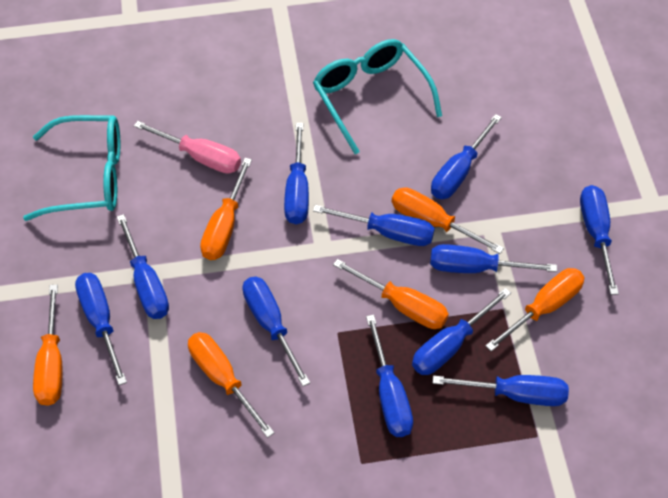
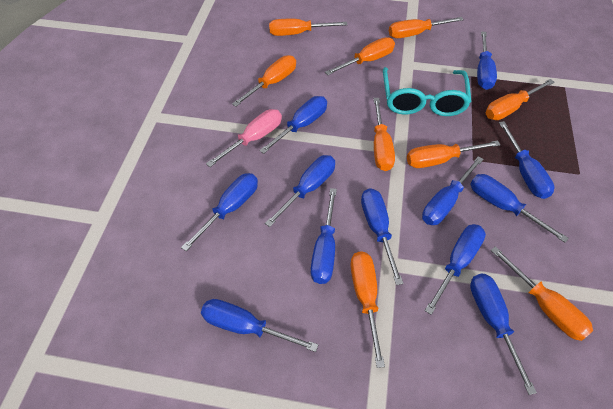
blue screwdriver: [75,273,127,385] [117,214,169,319] [242,277,310,386] [284,123,309,224] [313,205,435,246] [366,315,413,437] [412,288,511,375] [430,244,557,273] [431,114,502,199] [433,375,569,406] [580,185,619,295] = 11 -> [181,173,258,251] [201,299,318,352] [259,96,327,154] [265,155,335,227] [311,188,337,284] [361,188,403,285] [422,156,484,225] [425,224,486,315] [470,174,569,243] [470,274,537,395] [477,31,497,90] [499,121,555,199] = 12
orange screwdriver: [33,285,62,406] [188,332,274,438] [200,158,252,260] [333,259,449,329] [392,187,504,254] [486,268,585,351] = 6 -> [232,55,296,107] [269,19,348,36] [325,37,395,75] [350,251,385,368] [373,98,395,171] [389,17,464,38] [407,140,500,168] [486,79,554,120] [491,246,593,341] = 9
turquoise glasses: [23,115,120,221] [313,39,442,154] = 2 -> [383,67,471,116] = 1

